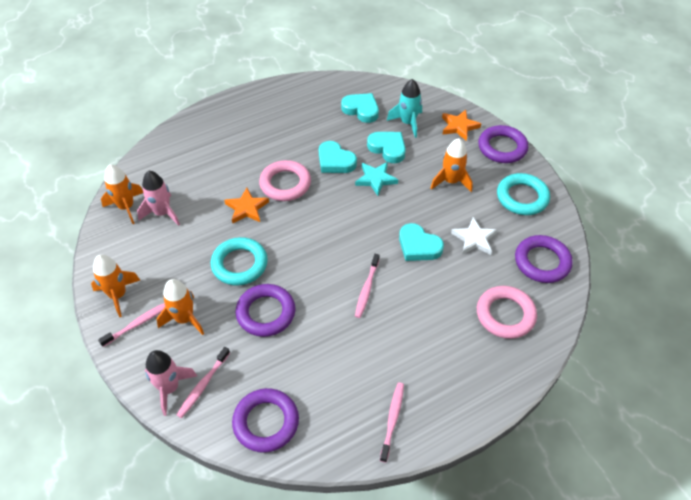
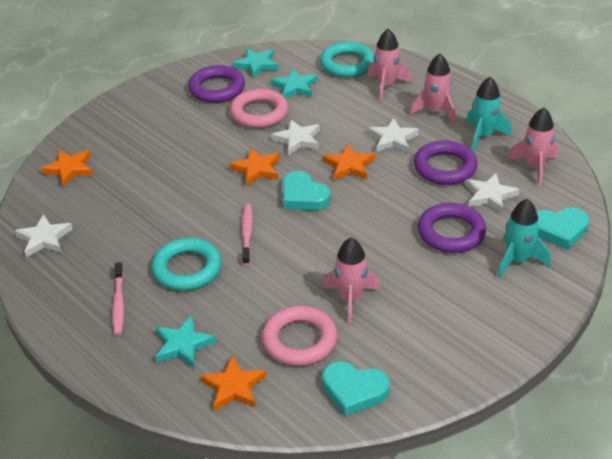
orange rocket: [91,254,140,317] [101,164,143,224] [156,279,204,335] [430,138,473,192] = 4 -> none = 0
orange star: [224,188,269,224] [442,110,481,141] = 2 -> [41,150,93,187] [201,355,266,411] [229,148,280,186] [323,144,375,180] = 4
pink rocket: [137,171,180,226] [145,350,197,416] = 2 -> [323,237,381,323] [367,29,411,101] [410,53,456,124] [507,108,558,186] = 4
pink toothbrush: [98,303,165,347] [177,347,230,418] [355,254,380,318] [380,382,404,463] = 4 -> [112,262,124,335] [242,204,253,265] = 2
purple ring: [232,388,299,453] [235,284,295,337] [478,125,528,163] [515,235,573,283] = 4 -> [188,65,245,103] [414,140,478,185] [418,203,486,253] = 3
turquoise heart: [319,141,357,173] [341,93,379,123] [367,132,406,163] [399,223,444,261] = 4 -> [283,171,331,211] [322,361,390,416] [536,207,589,250] = 3
turquoise rocket: [387,79,422,138] = 1 -> [466,77,512,151] [498,199,550,277] = 2
turquoise star: [355,162,398,196] = 1 -> [155,316,216,368] [233,48,279,78] [271,68,318,99] = 3
white star: [451,217,497,255] = 1 -> [15,214,73,257] [271,119,320,156] [368,118,419,153] [465,173,520,213] = 4

